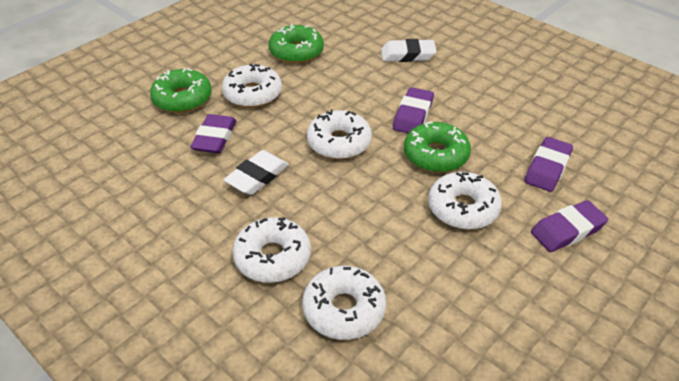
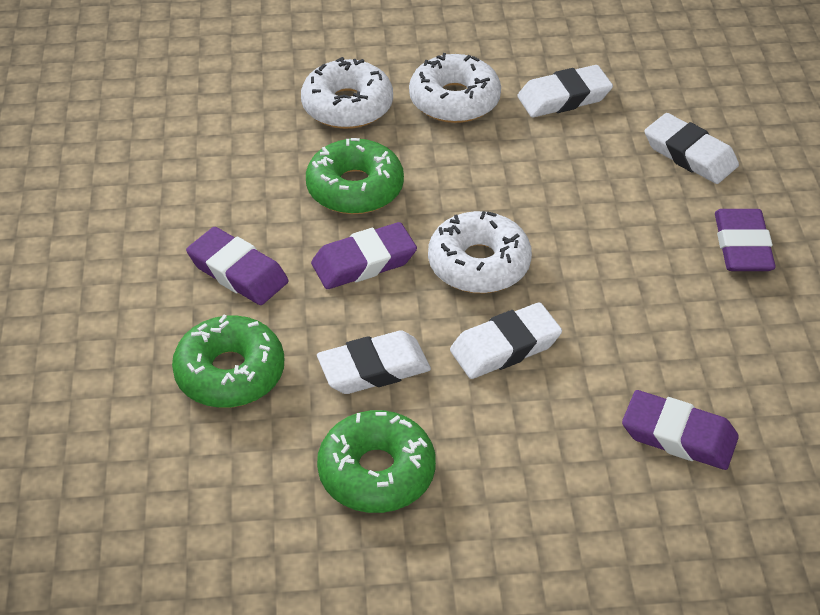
white donut: [222,64,282,108] [232,217,311,283] [302,266,386,340] [307,110,372,159] [428,172,502,230] = 5 -> [301,57,393,129] [409,53,501,123] [428,211,532,293] = 3
white eraser: [223,150,289,195] [381,39,437,62] = 2 -> [317,331,431,394] [450,302,562,379] [517,65,613,118] [644,113,739,184] = 4

